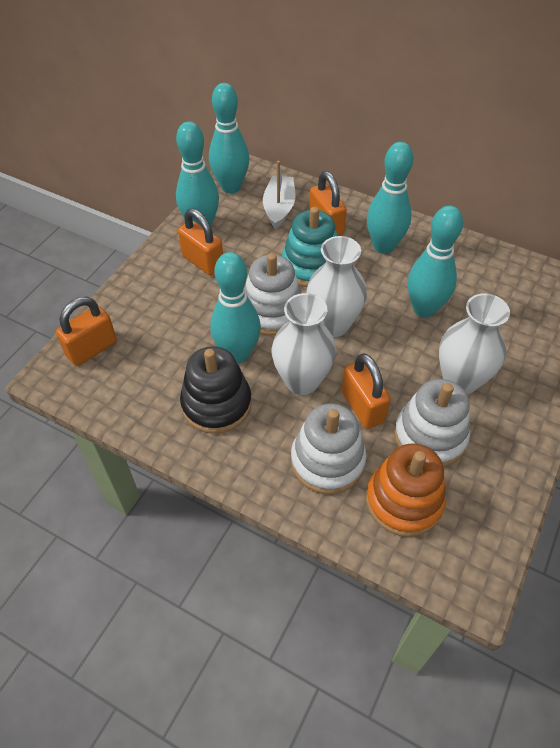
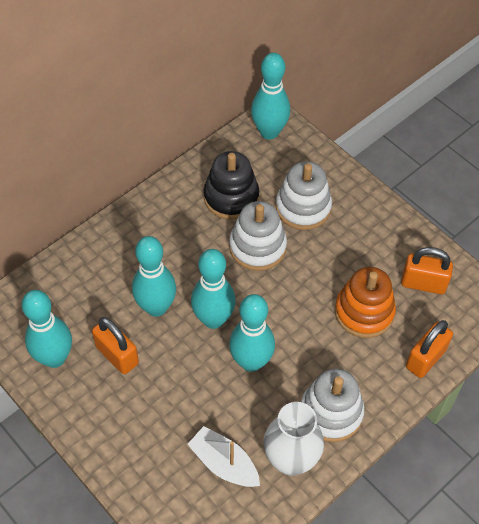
orange padlock: [56,297,117,366] [178,209,223,276] [309,171,347,236] [341,353,391,429] = 4 -> [92,317,139,374] [401,247,453,294] [406,320,453,378] = 3
turquoise stacking toy: [282,207,337,287] = 1 -> none = 0
white vase: [271,293,336,395] [306,236,367,337] [439,293,510,395] = 3 -> [264,402,324,476] = 1

